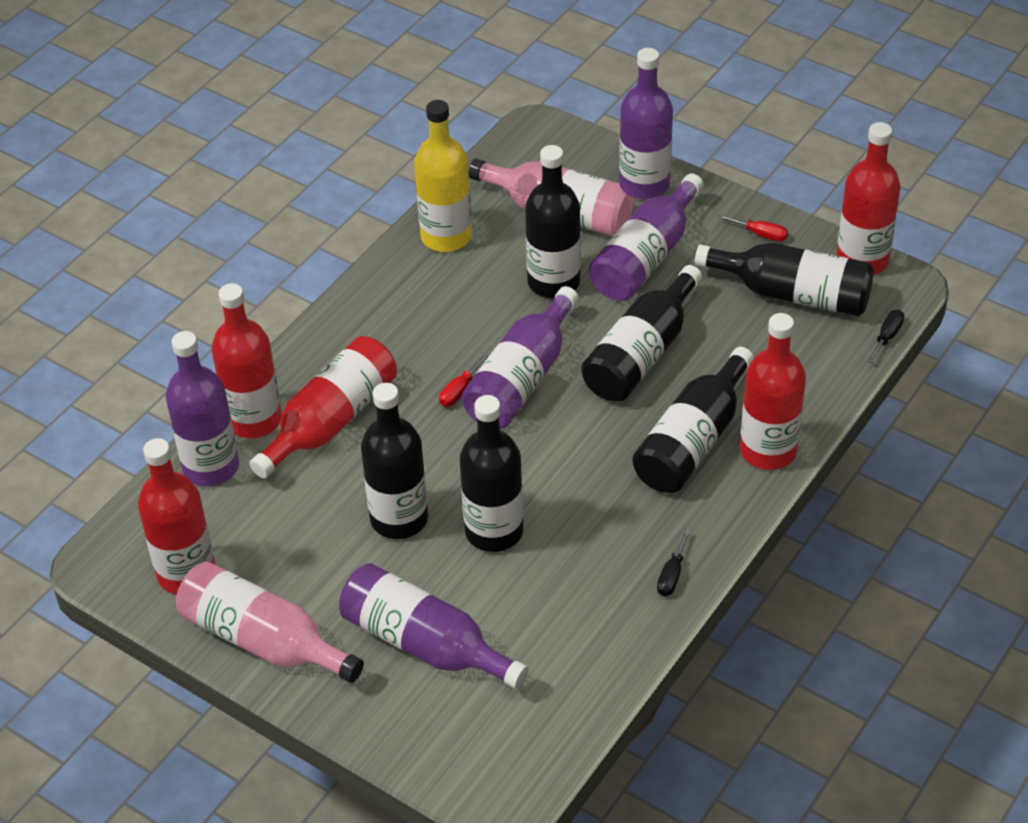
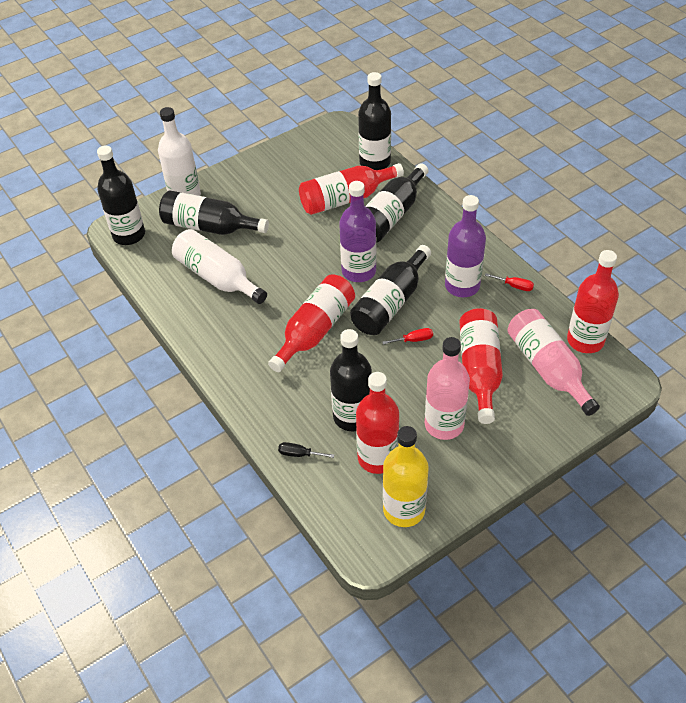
black screwdriver: [657,529,691,596] [867,310,904,363] = 2 -> [278,442,334,458] = 1
purple bottle: [166,331,239,487] [339,563,529,689] [462,286,579,429] [589,173,704,301] [619,48,673,199] = 5 -> [339,181,376,282] [445,195,486,297] = 2
white bottle: none = 0 -> [158,107,201,196] [172,229,267,304] = 2

